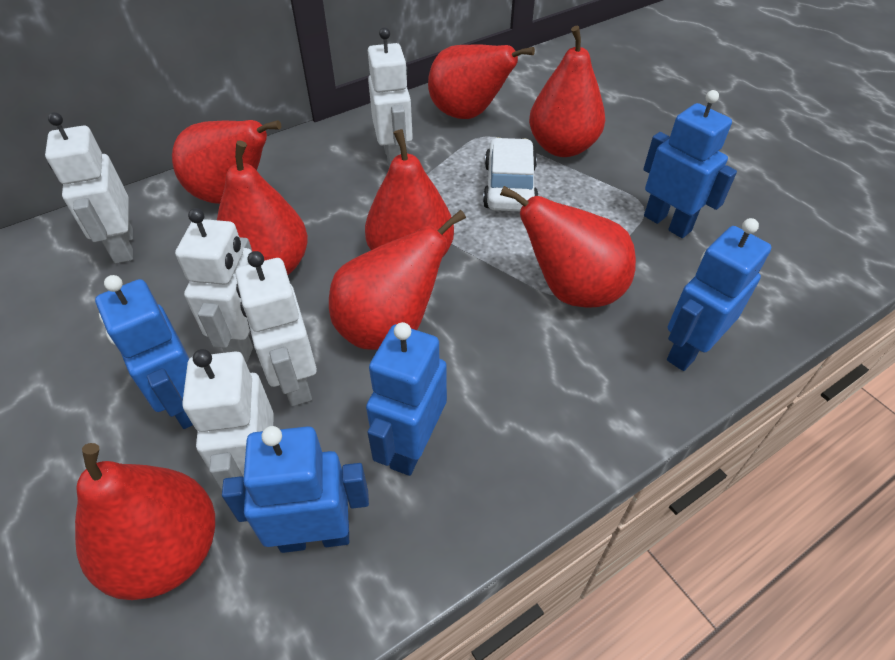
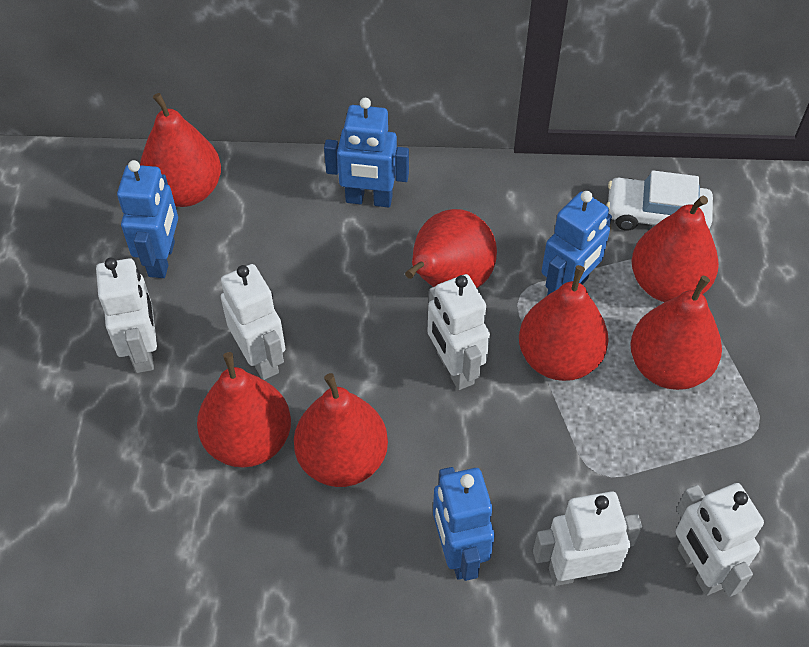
blue robot: [95,275,193,429] [222,426,369,553] [366,322,447,476] [643,90,737,238] [667,218,771,371] = 5 -> [117,160,178,278] [324,98,409,208] [433,467,495,581] [542,191,612,295] = 4
red pear: [75,443,215,600] [172,120,281,204] [217,140,308,275] [329,210,466,350] [365,129,454,258] [428,45,535,119] [500,186,636,308] [529,25,605,157] = 8 -> [140,93,221,207] [197,352,291,468] [294,373,388,487] [405,209,497,288] [519,265,609,381] [630,276,722,390] [631,196,719,302] = 7

